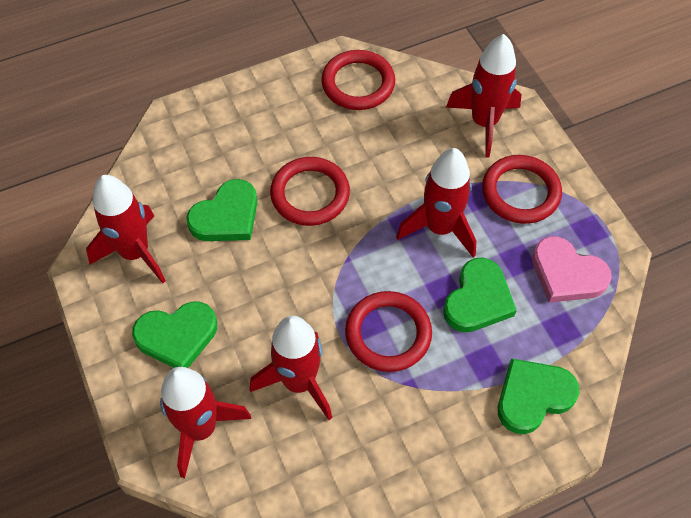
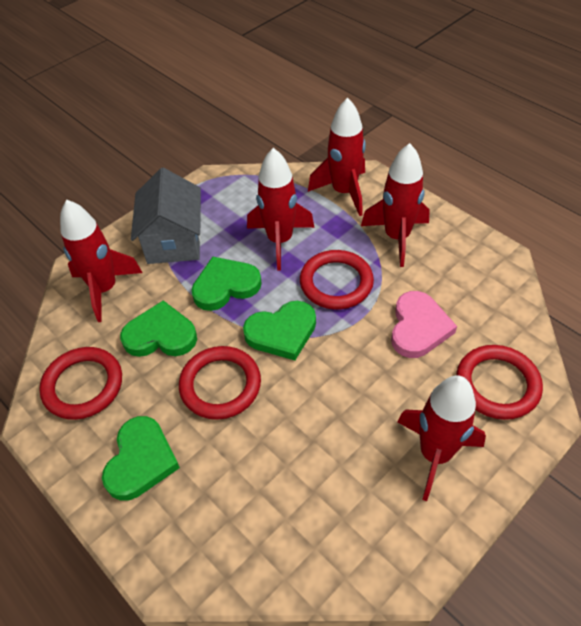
grey house: none = 0 -> [131,168,201,264] = 1

